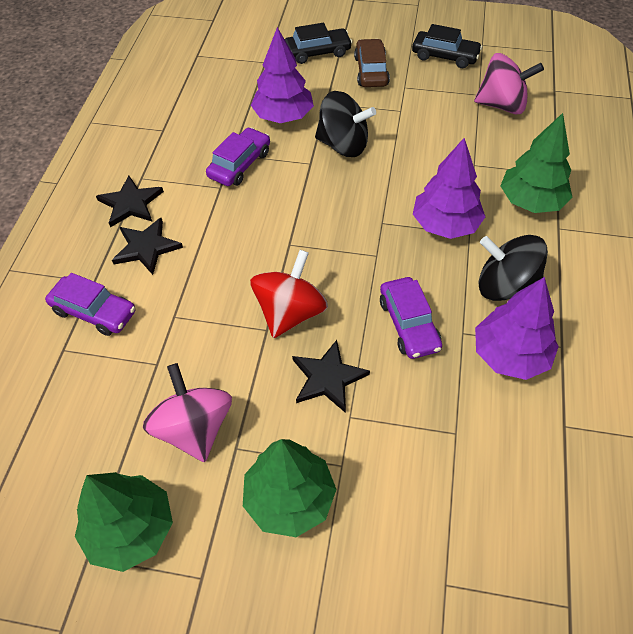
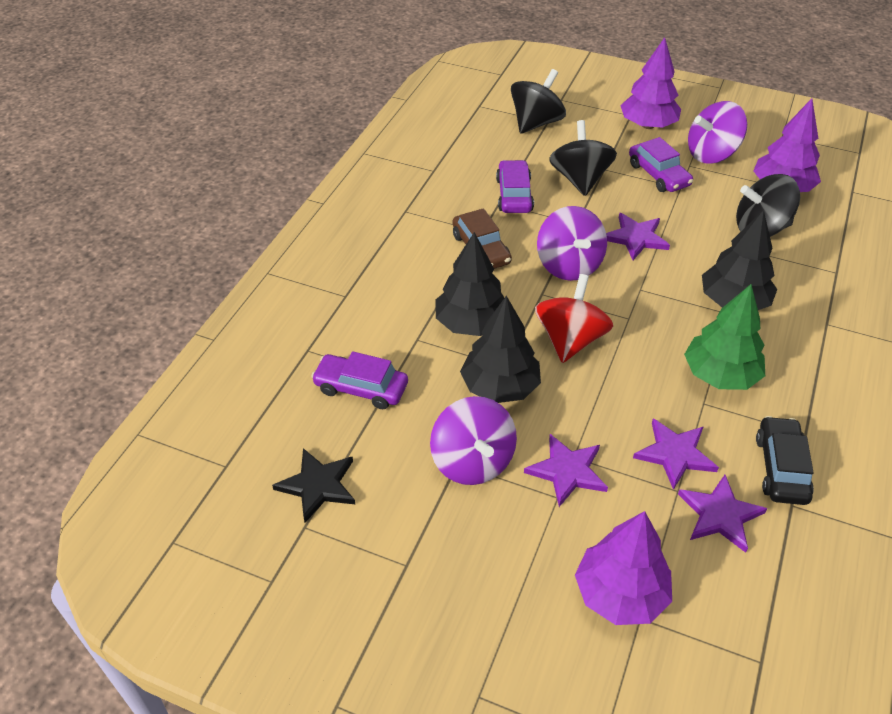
black car: [285,23,352,64] [412,24,482,68] = 2 -> [756,416,814,505] = 1
black spinning top: [315,91,376,157] [479,235,548,301] = 2 -> [511,69,566,134] [549,120,617,196] [736,174,800,237] = 3
black star: [96,175,164,227] [112,218,183,275] [292,340,370,413] = 3 -> [272,448,355,523] = 1
black tree: none = 0 -> [436,232,504,336] [460,296,541,403] [702,210,777,310] = 3
green tree: [75,472,173,572] [243,439,337,537] [501,113,572,213] = 3 -> [684,284,765,390] = 1
pink spinning top: [143,363,232,462] [474,53,544,114] = 2 -> none = 0
purple spinning top: none = 0 -> [430,396,517,485] [537,206,607,281] [688,101,747,164] = 3
purple star: none = 0 -> [524,434,608,507] [606,213,670,260] [633,419,719,490] [678,475,768,553] = 4

